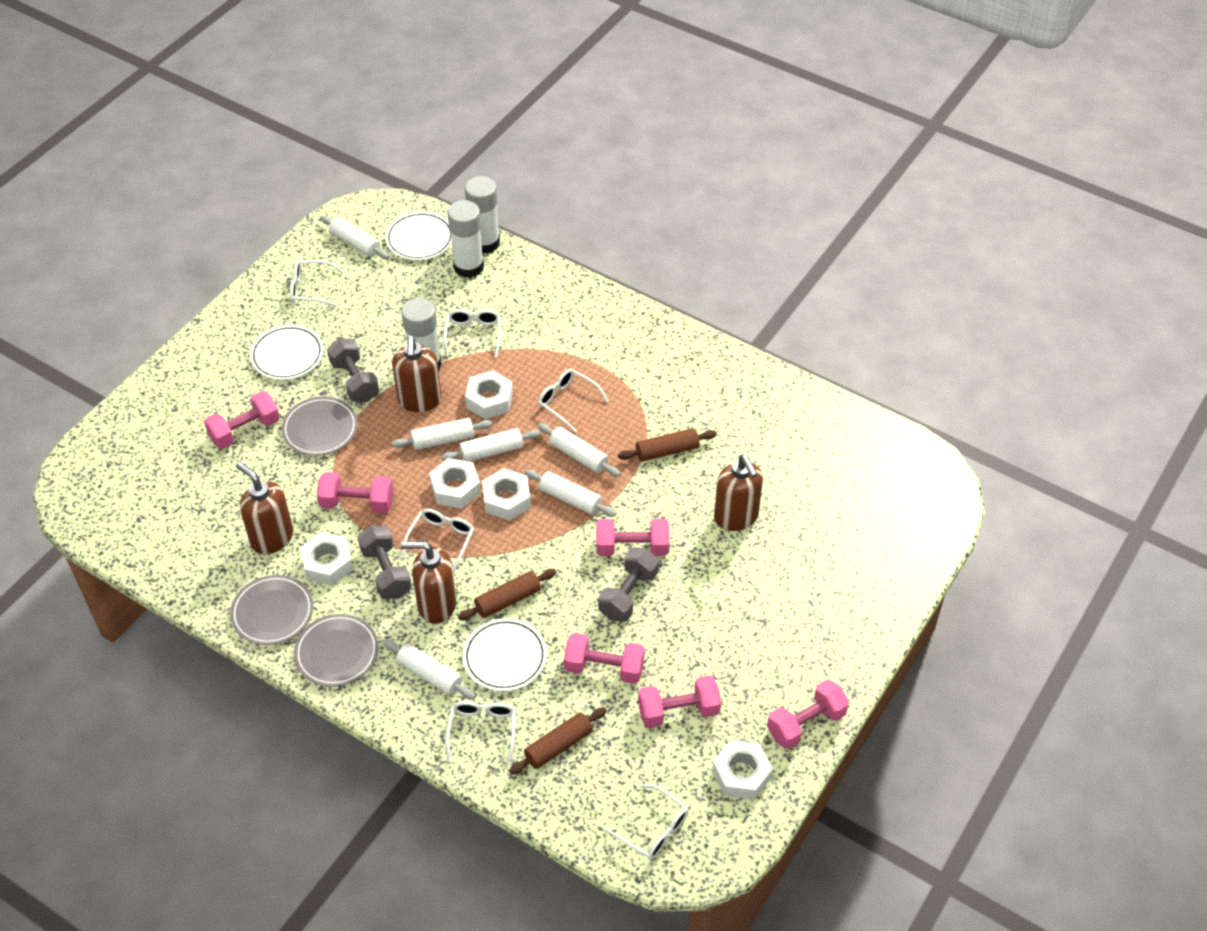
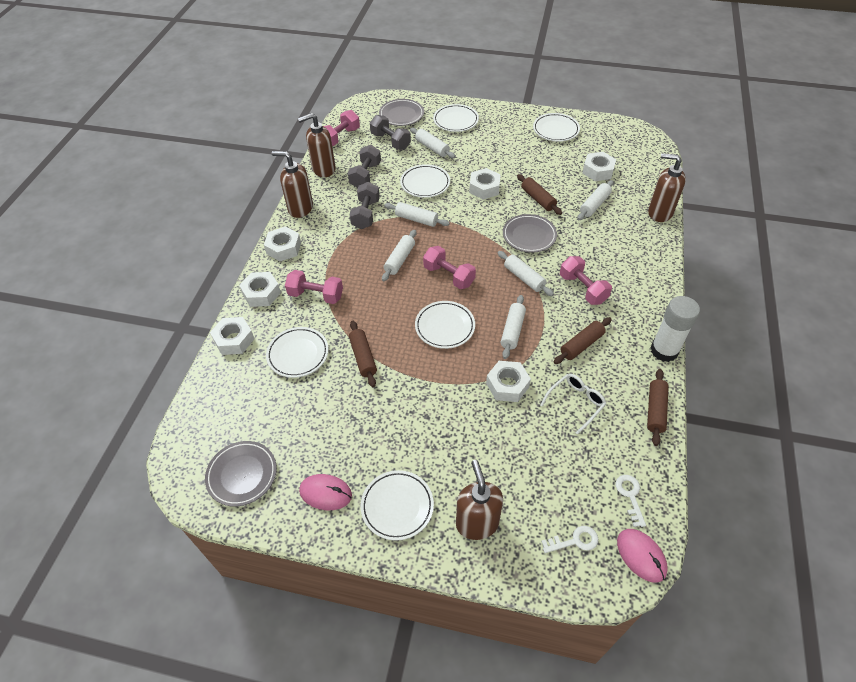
brown rolling pin: [458,569,557,620] [509,707,607,775] [618,428,717,461] = 3 -> [349,321,377,387] [517,174,562,215] [553,317,612,364] [647,369,669,446] = 4
pink dumbbell: [204,391,280,449] [317,472,393,513] [564,633,645,684] [596,519,669,556] [638,676,721,728] [767,680,849,749] = 6 -> [285,270,343,304] [324,110,360,146] [423,246,476,289] [560,256,612,305] = 4
pink mouse: none = 0 -> [299,474,352,510] [617,529,668,583] = 2
white glasses: [290,260,344,307] [402,509,474,574] [443,309,501,357] [446,701,516,765] [538,369,609,432] [604,784,688,860] = 6 -> [540,374,606,435] = 1
white glue stick: [401,298,442,370] [448,200,484,278] [465,176,500,254] = 3 -> [650,296,700,362] = 1
white key: none = 0 -> [541,526,598,553] [616,475,646,527] = 2
white nut: [300,532,353,586] [429,458,481,509] [465,370,513,419] [482,468,531,521] [712,740,773,800] = 5 -> [210,317,255,355] [239,272,281,307] [264,226,301,261] [469,168,501,200] [486,361,531,402] [582,152,616,181] = 6
white plate: [250,325,323,380] [385,211,452,260] [463,618,547,691] = 3 -> [266,327,328,378] [361,470,434,541] [400,164,450,198] [415,301,475,349] [433,104,479,132] [533,113,580,142] = 6

